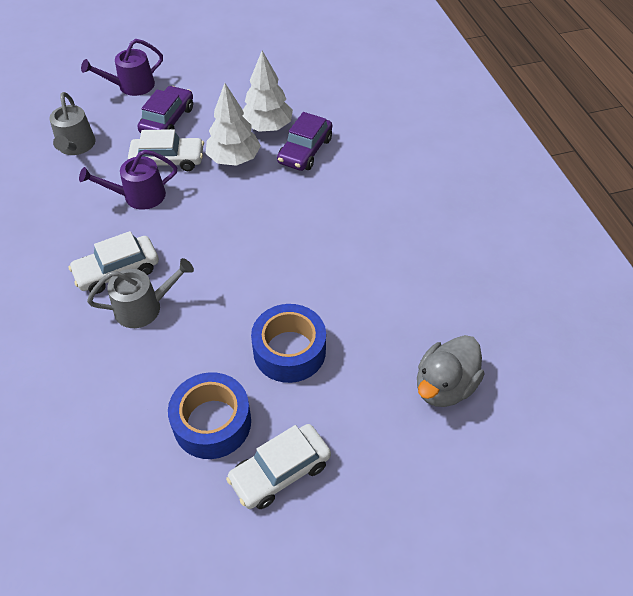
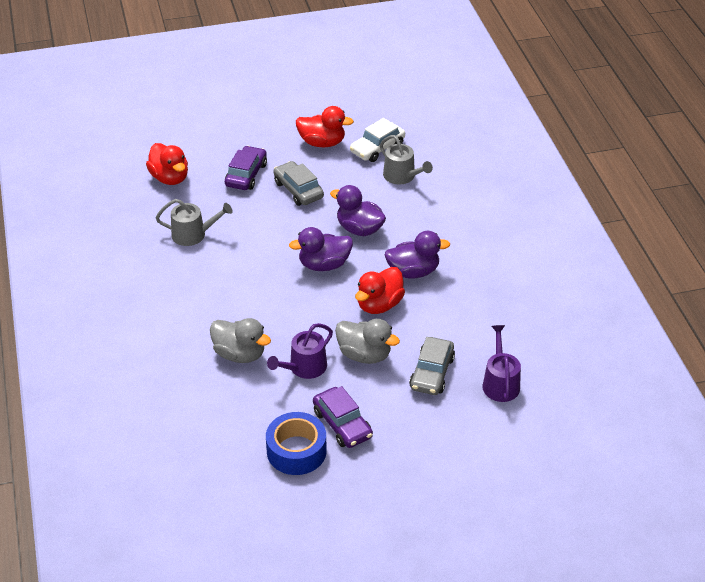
blue tape: [168,372,251,459] [251,304,326,383] = 2 -> [266,412,327,475] = 1
grey car: none = 0 -> [273,161,324,206] [409,337,455,395] = 2
grey duck: [417,335,484,407] = 1 -> [210,318,271,363] [335,319,400,364] = 2
purple duck: none = 0 -> [289,227,353,271] [330,185,386,236] [385,231,450,278] = 3
red duck: none = 0 -> [146,143,188,185] [296,106,354,147] [355,267,405,314] = 3
white car: [69,231,159,294] [128,129,204,171] [226,424,331,509] = 3 -> [350,118,405,162] = 1
white tree: [205,83,261,166] [242,51,293,132] = 2 -> none = 0

